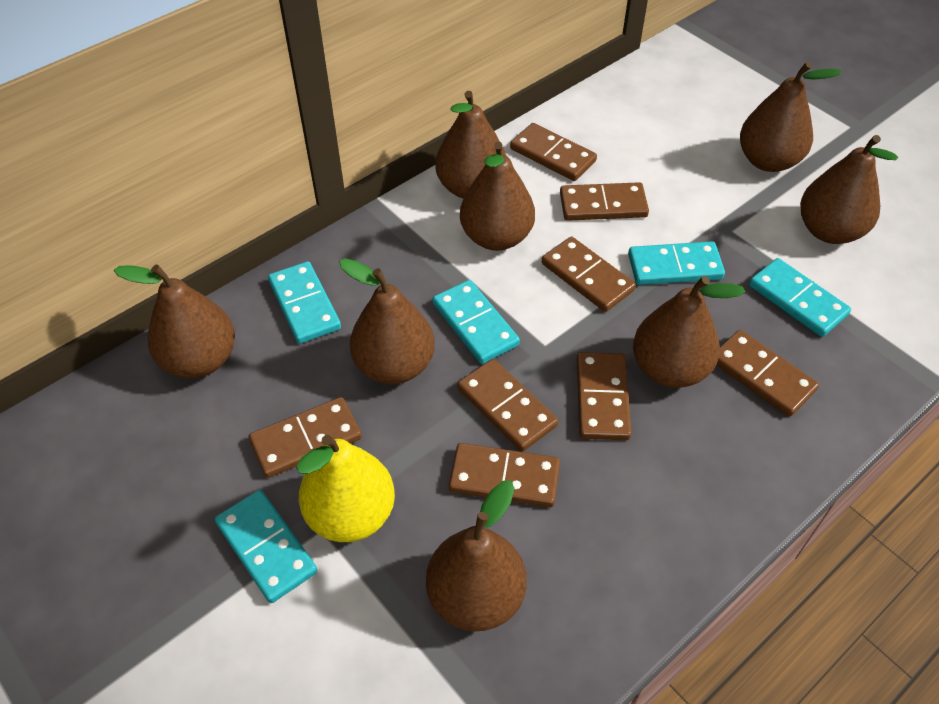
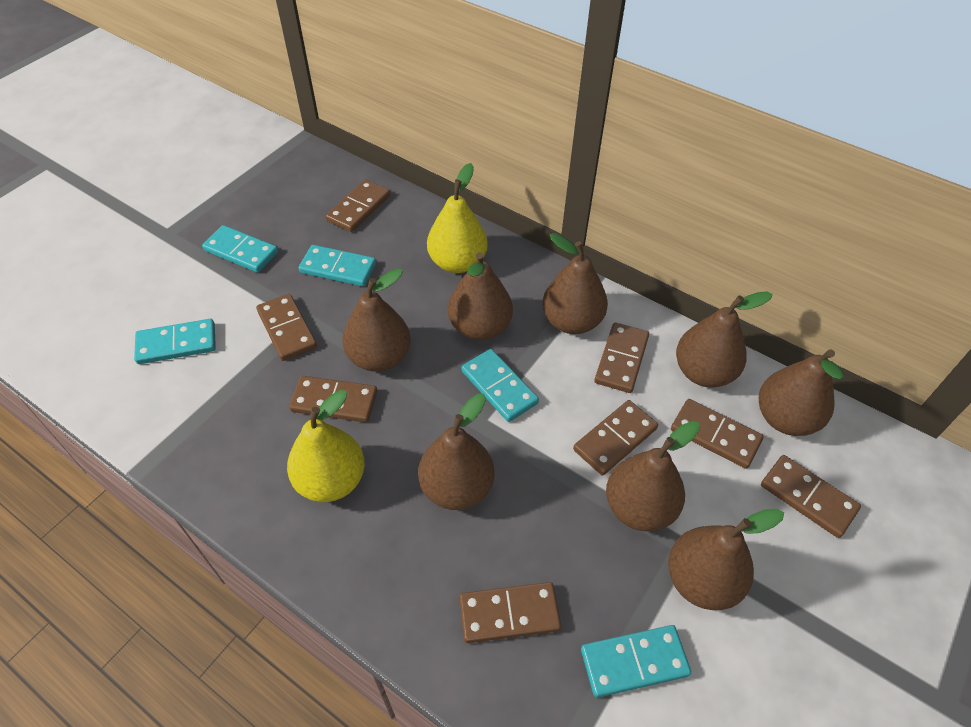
yellow pear: [296,435,395,542] = 1 -> [287,390,365,502] [427,163,488,273] = 2

